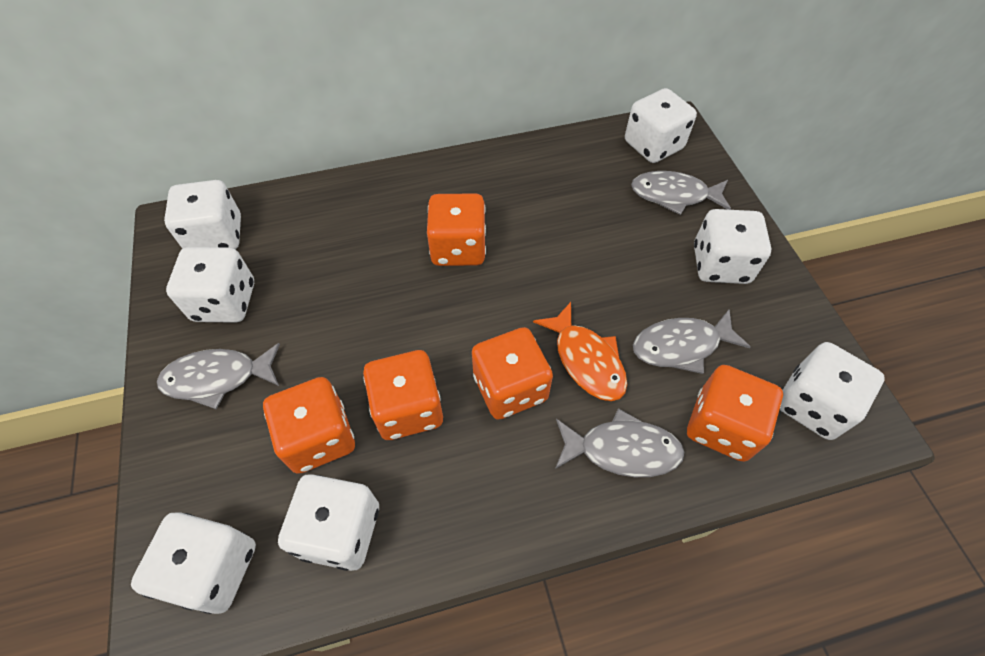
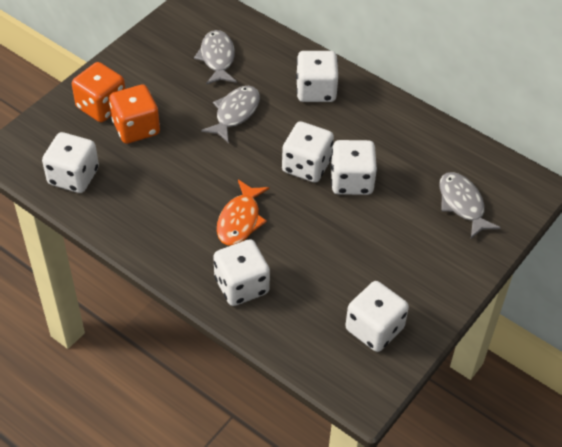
grey fish: [157,343,280,409] [555,408,684,477] [631,171,731,215] [633,309,751,374] = 4 -> [194,30,237,85] [201,86,260,143] [439,172,501,239] = 3
orange dice: [263,377,355,474] [363,350,443,440] [427,193,486,266] [472,327,553,420] [687,365,783,462] = 5 -> [72,62,125,122] [109,84,160,144] = 2
white dice: [131,512,256,614] [164,180,241,249] [166,247,254,323] [278,474,379,571] [625,88,697,163] [694,209,771,284] [780,342,885,440] = 7 -> [42,132,99,193] [213,239,270,306] [282,121,334,183] [296,51,338,102] [331,140,377,195] [345,281,409,352] = 6

